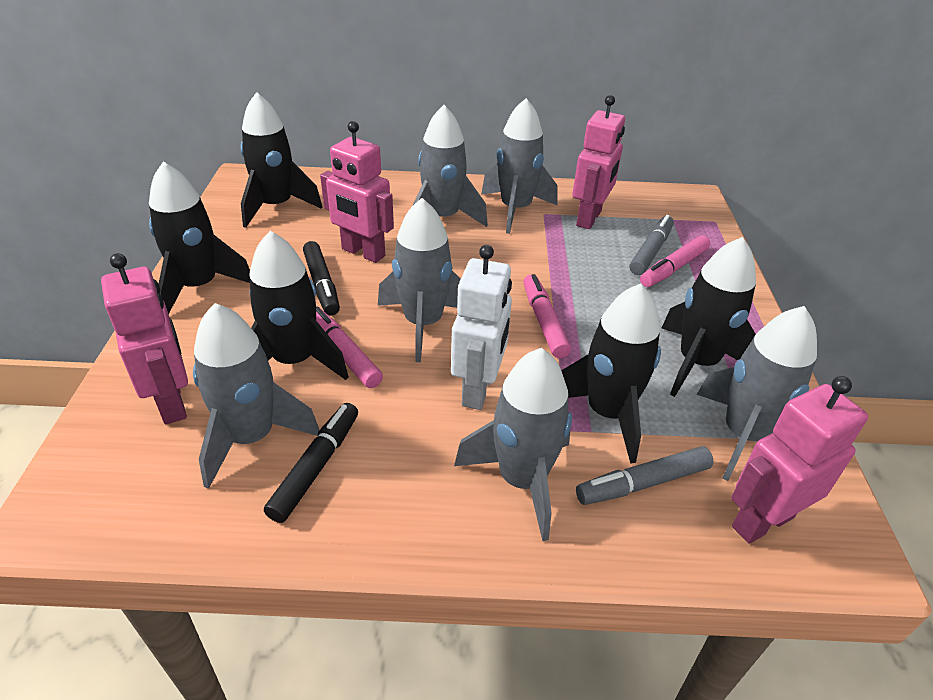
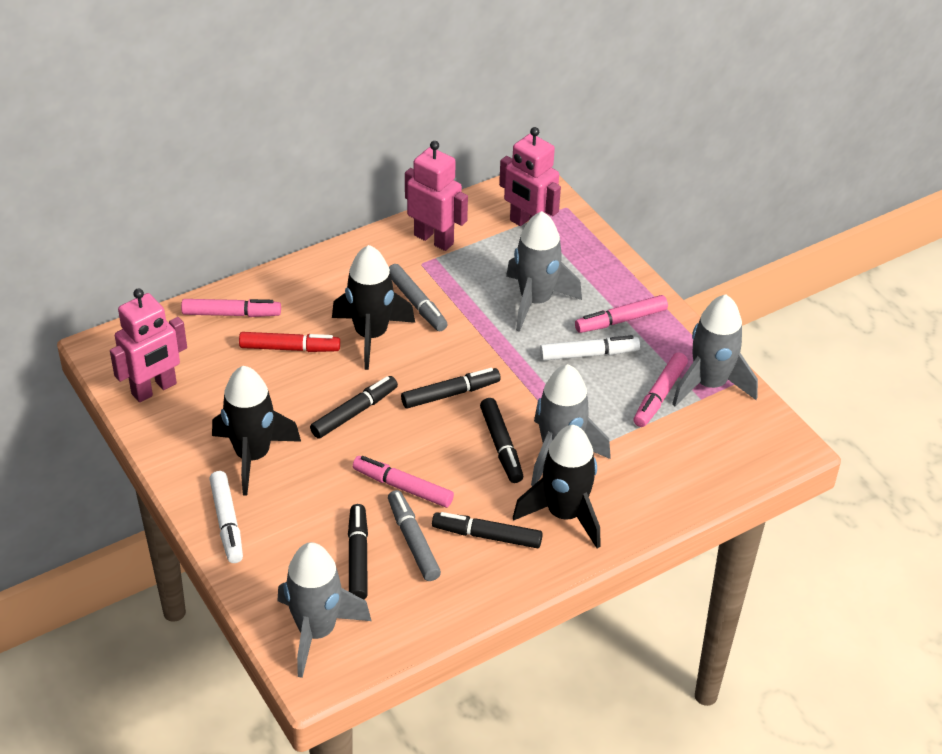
black marker: [264,403,358,523] [303,241,340,316] = 2 -> [310,376,398,439] [348,504,368,600] [401,368,501,409] [432,512,543,548] [480,398,523,483] = 5
black rocket: [149,161,250,314] [240,92,322,228] [249,231,349,380] [561,283,661,464] [661,237,756,397] = 5 -> [212,366,301,496] [332,245,415,370] [513,425,600,549] = 3
grey rocket: [193,303,319,489] [378,198,461,362] [412,105,488,227] [454,348,572,541] [481,98,558,234] [697,306,817,481] = 6 -> [278,542,372,678] [506,211,582,332] [531,364,611,486] [672,294,758,406] = 4
pink marker: [316,306,383,388] [523,274,571,358] [640,235,710,287] = 3 -> [181,299,281,317] [353,456,454,508] [575,295,668,333] [633,353,688,427] = 4
pink robot: [101,253,188,424] [320,121,394,263] [572,95,625,229] [731,376,868,544] = 4 -> [110,288,187,402] [405,141,468,251] [499,127,561,226] = 3
red marker: none = 0 -> [239,332,340,352] = 1
white marker: none = 0 -> [209,471,243,563] [540,335,640,361] = 2
white robot: [451,245,512,410] = 1 -> none = 0

